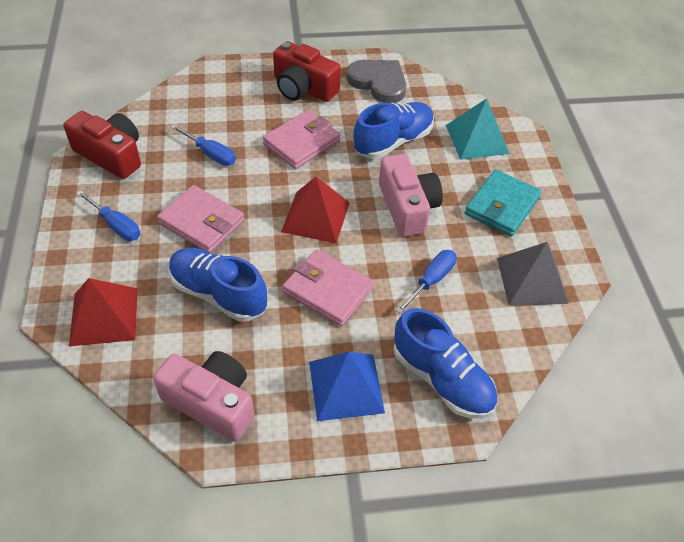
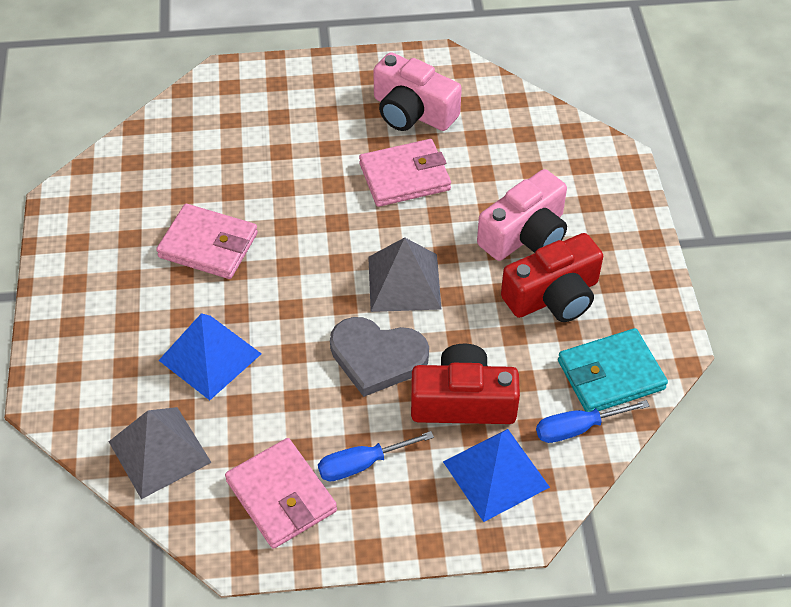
blue pyramid: [309,352,385,421] = 1 -> [158,313,261,400] [443,429,550,522] = 2
blue screwdriver: [76,190,141,241] [171,124,236,166] [396,250,457,314] = 3 -> [318,431,434,481] [536,400,650,443] = 2
blue shoe: [169,248,267,322] [353,102,434,159] [393,308,497,419] = 3 -> none = 0
grey pyramid: [497,242,569,306] = 1 -> [109,407,212,499] [368,237,441,312] = 2
red pyramid: [69,278,138,346] [281,177,350,243] = 2 -> none = 0
turquoise pyramid: [446,98,510,160] = 1 -> none = 0

